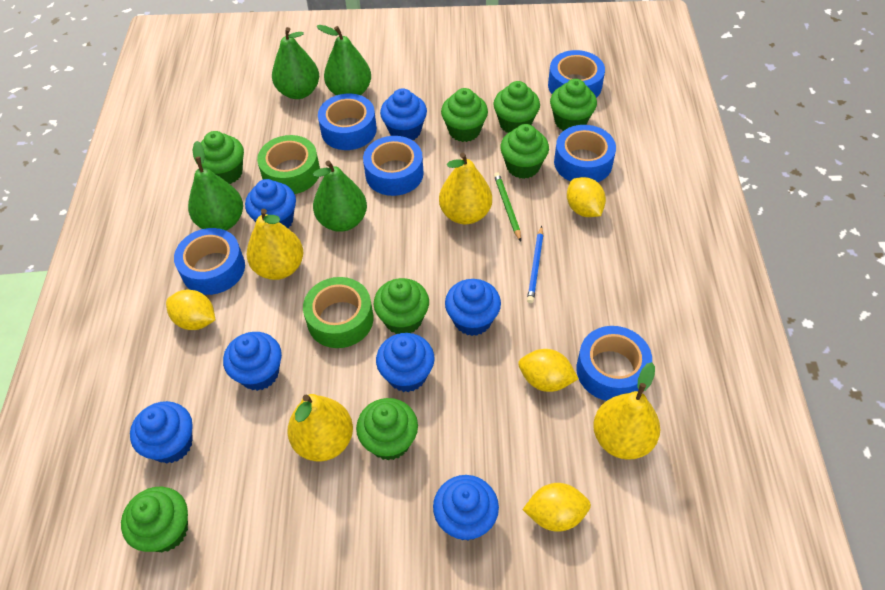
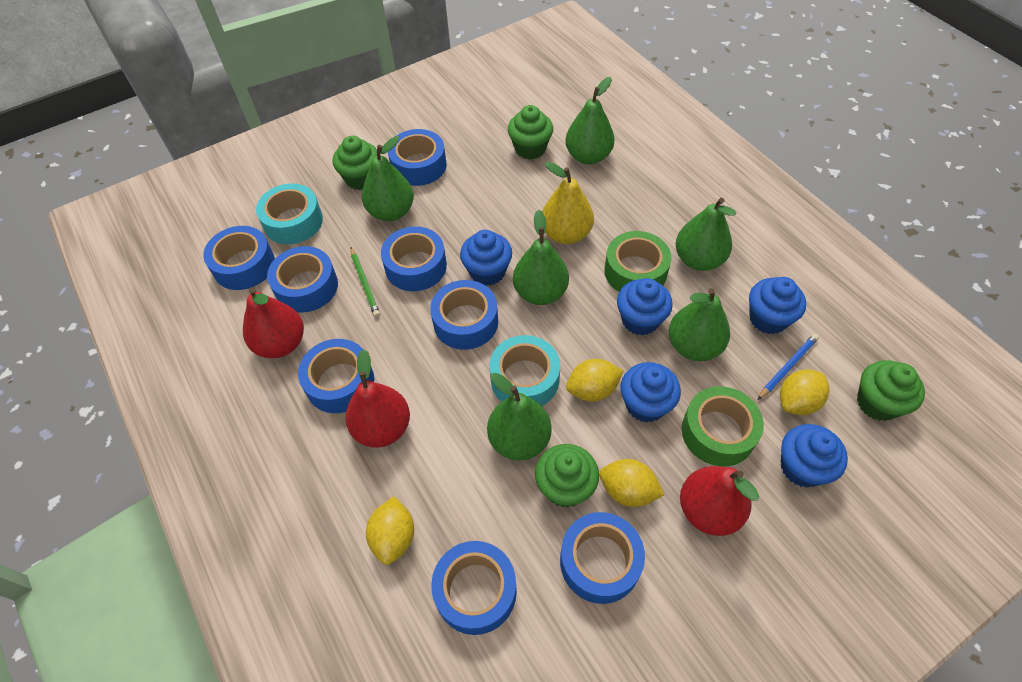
blue cupcake: [130,401,193,463] [223,332,282,391] [245,179,296,229] [376,333,434,392] [380,88,427,140] [433,475,499,541] [445,279,501,336] = 7 -> [460,230,512,286] [617,278,673,335] [621,362,681,423] [749,277,806,334] [781,424,848,488] = 5
blue tape: [174,228,245,295] [318,94,377,150] [363,136,424,196] [548,50,605,98] [554,125,616,182] [577,326,652,401] = 6 -> [203,226,275,290] [267,246,338,313] [298,339,374,413] [381,226,447,291] [388,129,447,186] [430,280,498,350] [431,541,517,635] [560,512,645,604] = 8
green cupcake: [121,487,188,553] [197,131,244,184] [356,398,418,460] [373,278,429,334] [441,88,488,142] [493,81,540,133] [500,124,549,179] [550,79,597,131] = 8 -> [333,136,377,190] [508,105,553,160] [535,444,599,507] [857,360,925,421] = 4
green pear: [188,141,243,230] [272,27,319,99] [313,161,367,232] [317,25,371,95] = 4 -> [362,136,414,221] [487,372,552,460] [513,210,569,305] [565,77,615,165] [669,288,730,361] [676,198,736,271] = 6
red pear: none = 0 -> [243,287,304,358] [345,349,410,448] [680,466,759,536] = 3
turquoise tape: none = 0 -> [256,183,323,244] [489,335,560,406] = 2
yellow pear: [247,209,303,280] [287,394,353,462] [439,153,492,224] [593,362,660,460] = 4 -> [542,162,594,244] = 1

